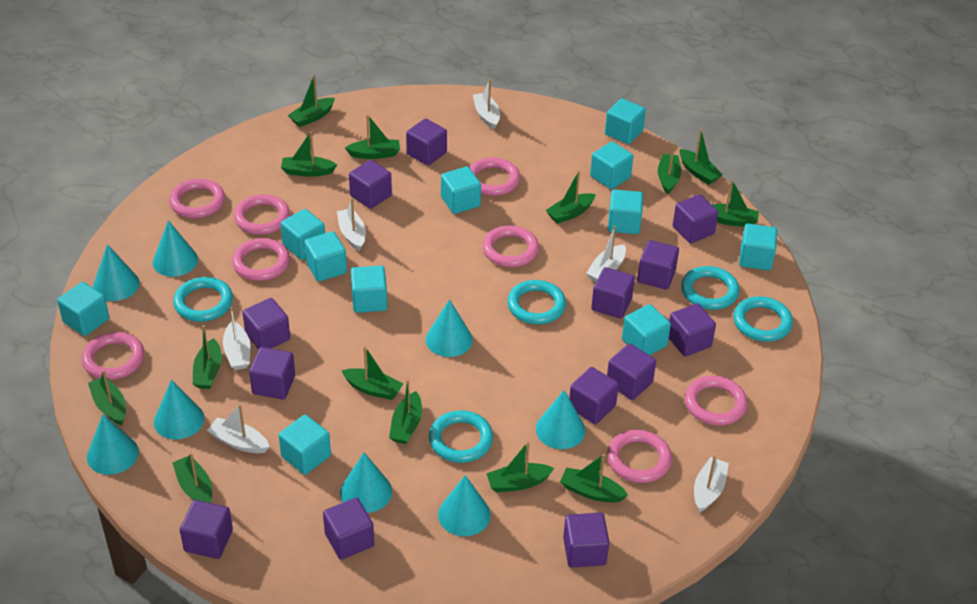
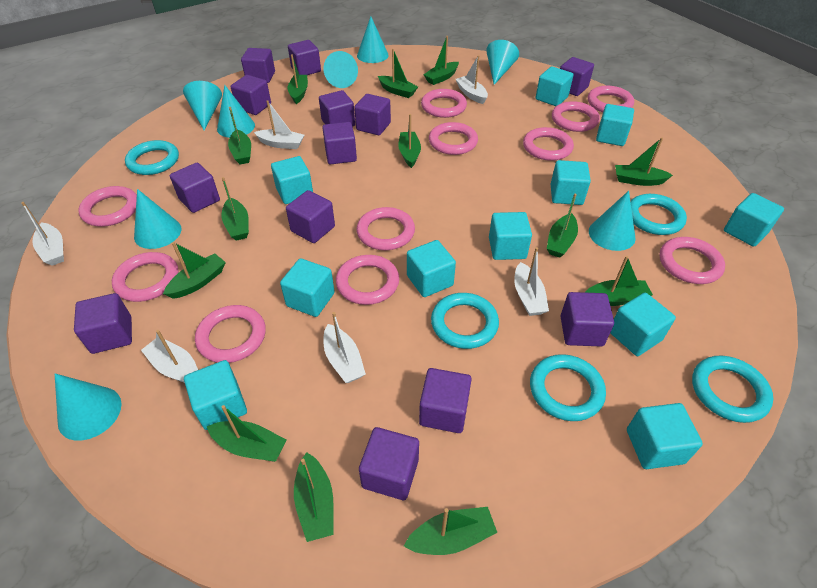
green boat: [88,370,126,425] [172,453,212,503] [193,325,222,389] [281,132,337,177] [288,75,335,127] [342,346,403,400] [345,114,400,159] [389,379,422,444] [486,441,554,492] [546,171,595,224] [560,454,628,502] [658,142,681,195] [680,129,723,185] [712,179,759,227] = 14 -> [163,242,226,299] [207,405,286,462] [221,177,249,241] [228,107,251,164] [287,54,308,104] [294,452,334,542] [378,49,418,98] [398,114,421,168] [404,507,497,555] [424,36,459,85] [547,193,578,258] [585,256,653,306] [615,138,673,186] = 13
pink ring: [82,332,144,380] [169,179,225,218] [232,238,290,281] [234,194,290,235] [469,157,520,196] [482,225,539,267] [607,430,672,483] [685,376,747,426] = 8 -> [79,186,137,227] [112,252,179,302] [195,305,266,363] [336,255,399,305] [357,207,415,250] [421,89,467,118] [429,122,478,155] [523,127,574,161] [552,101,600,132] [588,86,634,112] [659,237,725,284] = 11

